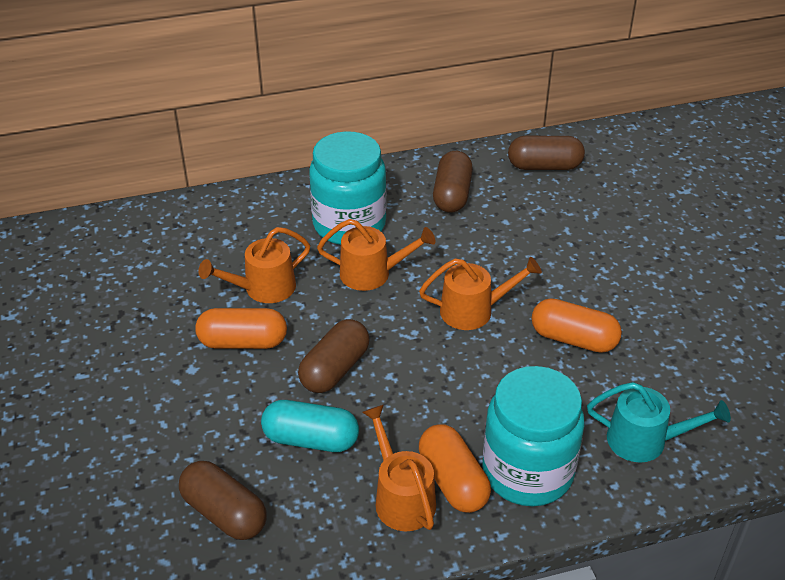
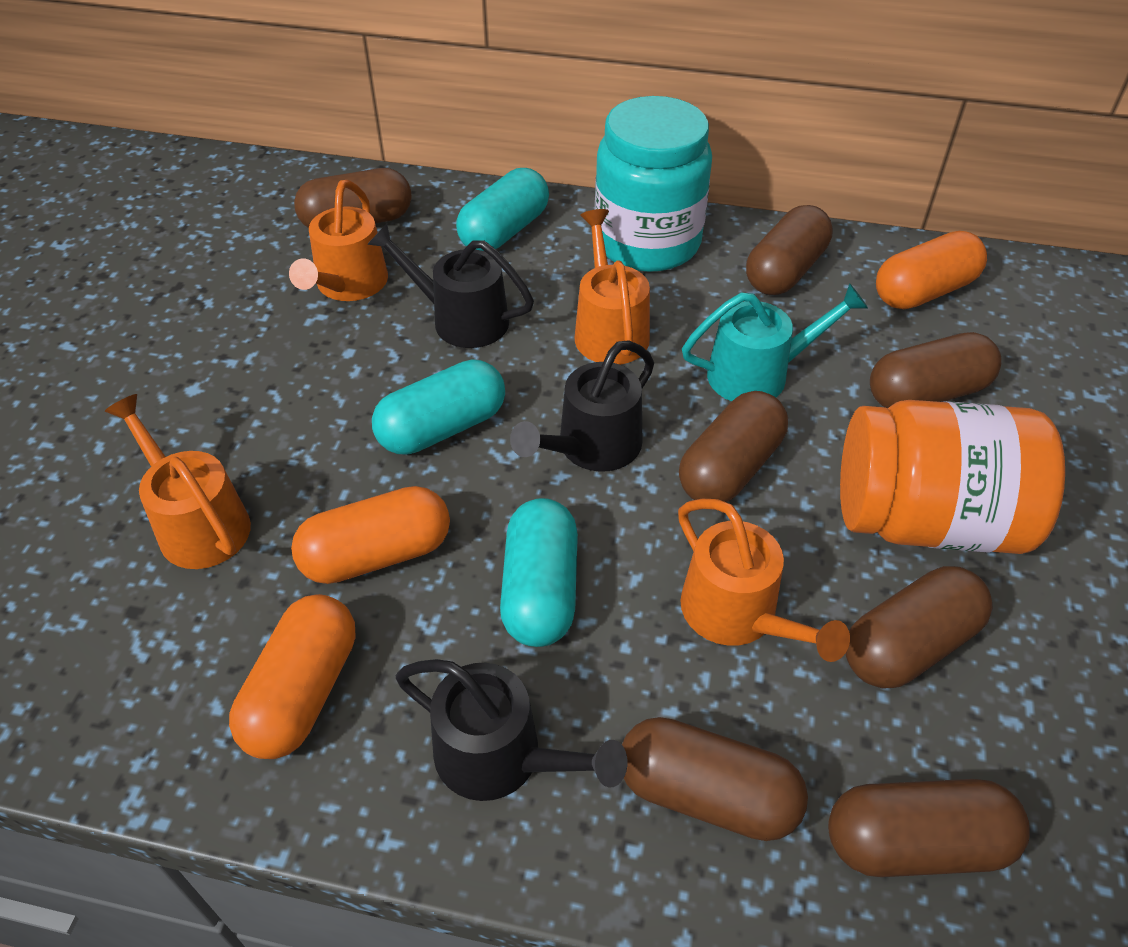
black watering can: none = 0 -> [367,223,534,348] [396,659,627,801] [510,340,654,472] = 3
brown capsule: [179,461,267,540] [298,319,370,393] [433,151,473,213] [508,136,585,170] = 4 -> [294,168,412,228] [622,717,808,841] [679,391,788,503] [746,205,833,295] [828,779,1030,877] [846,566,993,689] [870,332,1002,409] = 7
orange jar: none = 0 -> [840,400,1065,554] = 1
turquoise capsule: [261,400,359,452] = 1 -> [372,359,505,455] [456,168,549,252] [500,498,578,647] = 3
turquoise jar: [309,131,387,245] [482,366,584,506] = 2 -> [595,96,712,272] = 1

